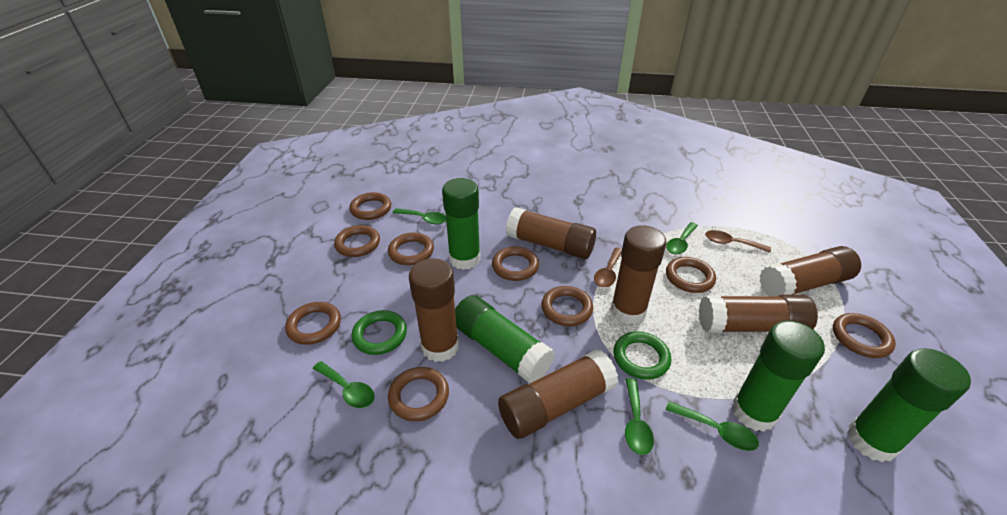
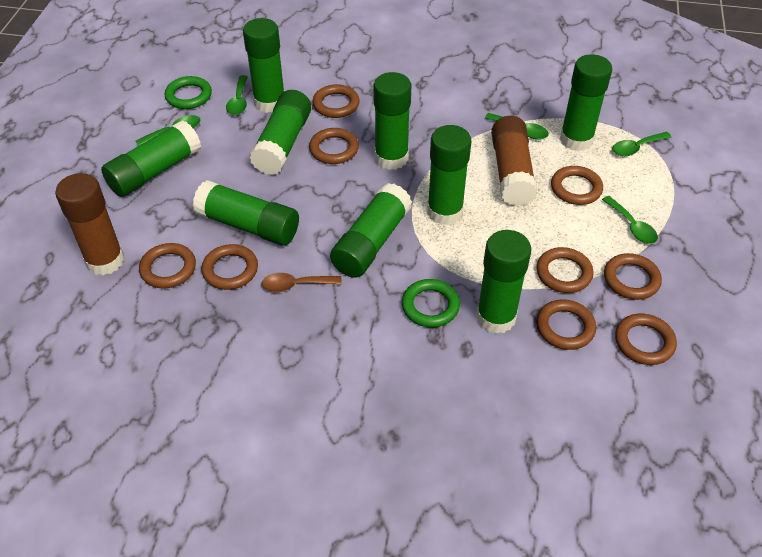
brown glue stick: [409,258,459,362] [498,349,619,439] [506,207,596,259] [611,225,667,324] [699,295,818,332] [760,246,861,296] = 6 -> [55,173,125,275] [491,116,537,206] = 2
brown spoon: [594,247,622,287] [705,230,771,253] = 2 -> [261,273,342,292] = 1
green glue stick: [442,178,481,270] [455,295,555,383] [732,321,825,432] [847,348,971,462] = 4 -> [101,120,201,197] [193,180,299,246] [243,18,285,113] [249,90,311,175] [330,183,412,278] [374,72,411,170] [427,125,471,225] [476,230,531,334] [560,54,613,151] = 9

